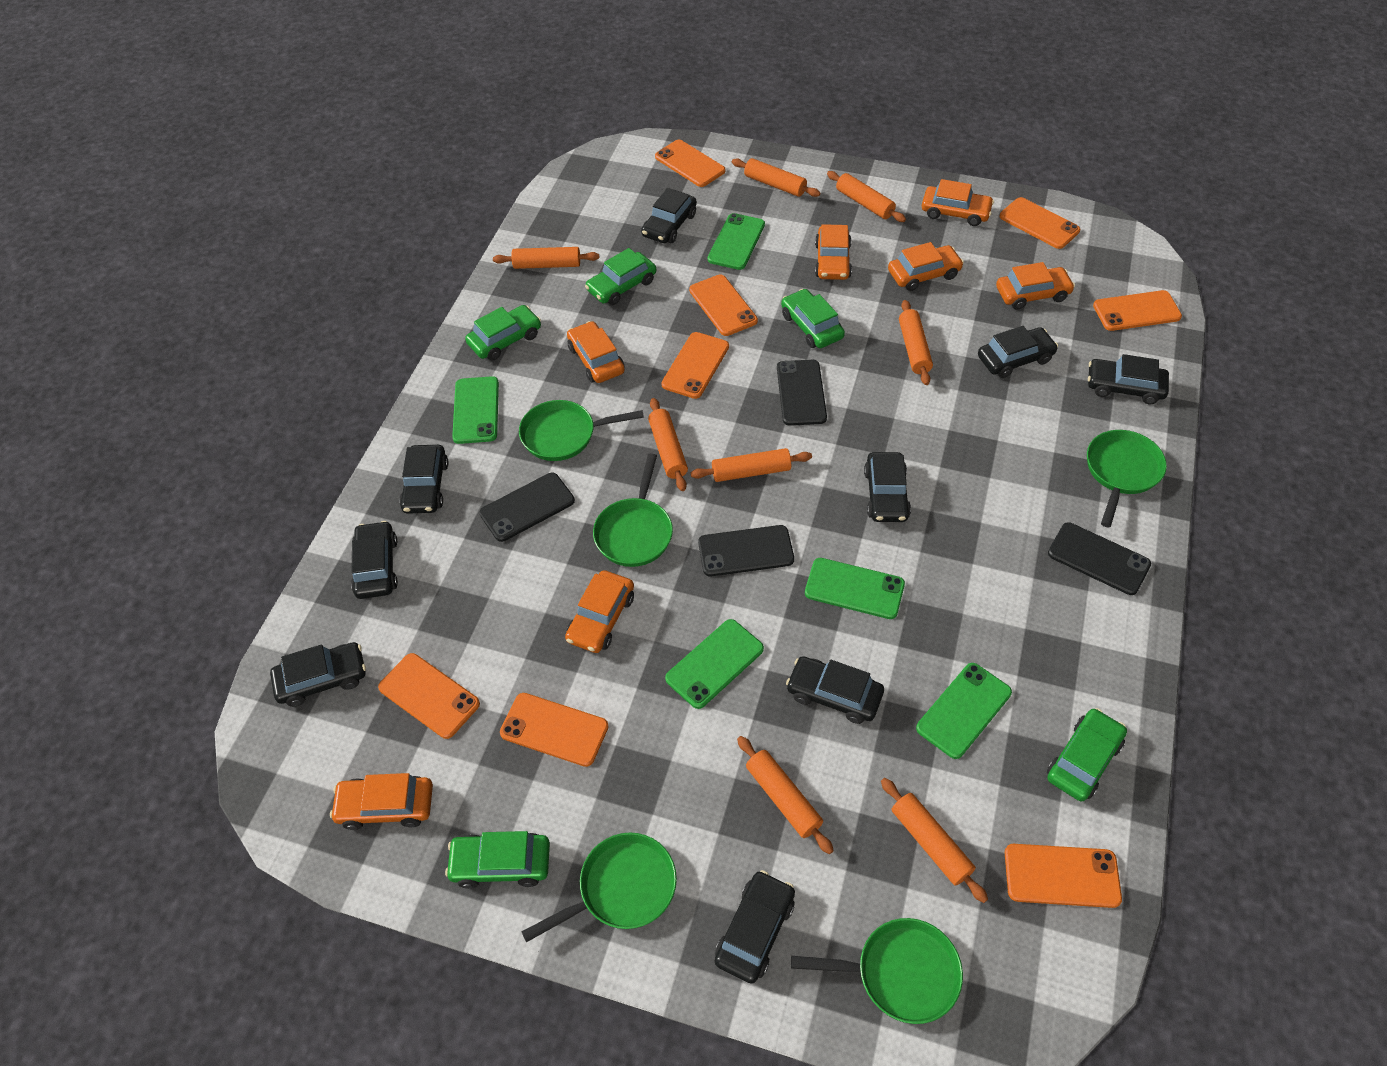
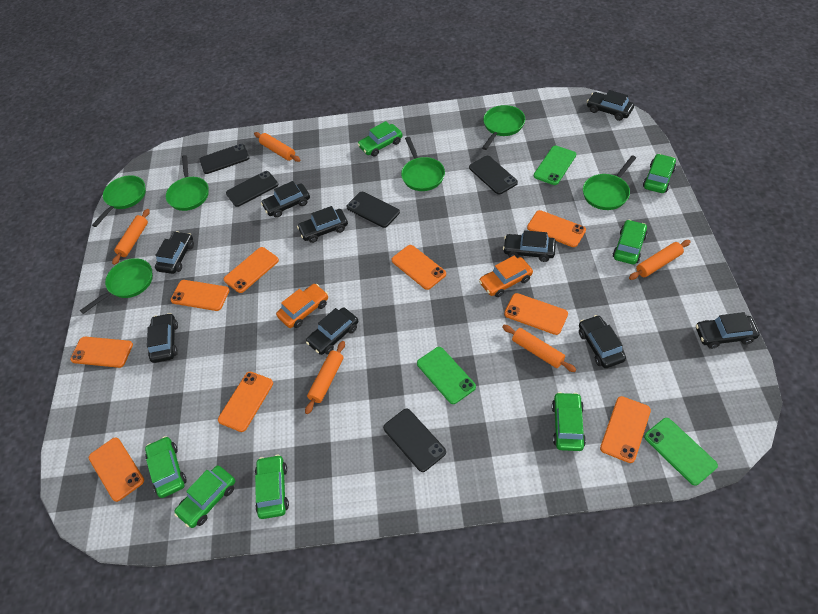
black phone: [479,473,575,542] [698,525,794,576] [777,360,827,426] [1048,522,1151,595] = 4 -> [199,144,249,174] [226,171,278,207] [346,192,400,228] [383,409,446,472] [469,156,518,194] = 5
green car: [445,831,550,889] [465,305,541,360] [585,248,656,305] [781,289,845,348] [1047,708,1127,802] = 5 -> [145,436,187,498] [174,466,235,528] [255,455,289,519] [357,121,403,157] [552,392,586,451] [613,220,647,265] [643,154,676,193] = 7
green pan: [519,400,644,461] [521,832,677,942] [593,453,673,567] [791,918,963,1024] [1087,430,1167,528] = 5 -> [80,258,153,314] [92,175,146,227] [166,155,208,211] [401,137,445,191] [482,105,525,150] [583,156,636,210] = 6
green phone: [452,376,499,444] [665,619,764,709] [708,213,765,270] [805,558,905,619] [916,663,1012,759] = 5 -> [417,347,476,404] [534,146,576,185] [644,418,718,486] = 3
orange car: [330,773,433,830] [565,570,634,653] [567,321,625,383] [815,224,852,280] [888,242,964,291] [922,179,994,226] [996,262,1075,310] = 7 -> [276,284,328,328] [479,255,533,297] = 2
orange phone: [378,653,480,739] [500,693,609,767] [655,140,726,187] [661,332,729,399] [689,275,758,336] [1000,197,1080,249] [1005,844,1122,908] [1093,290,1182,331] = 8 -> [70,337,133,368] [89,437,144,502] [171,280,230,311] [218,372,273,432] [224,247,279,293] [392,245,446,290] [504,293,568,335] [527,210,586,247] [600,396,651,463] = 9
orange rolling pin: [493,247,599,269] [648,398,688,491] [691,448,812,482] [732,158,820,197] [737,736,834,854] [827,171,906,222] [881,778,988,903] [899,300,933,385] = 8 -> [112,209,149,265] [254,132,300,162] [305,341,345,414] [502,325,576,372] [629,240,691,280] = 5

